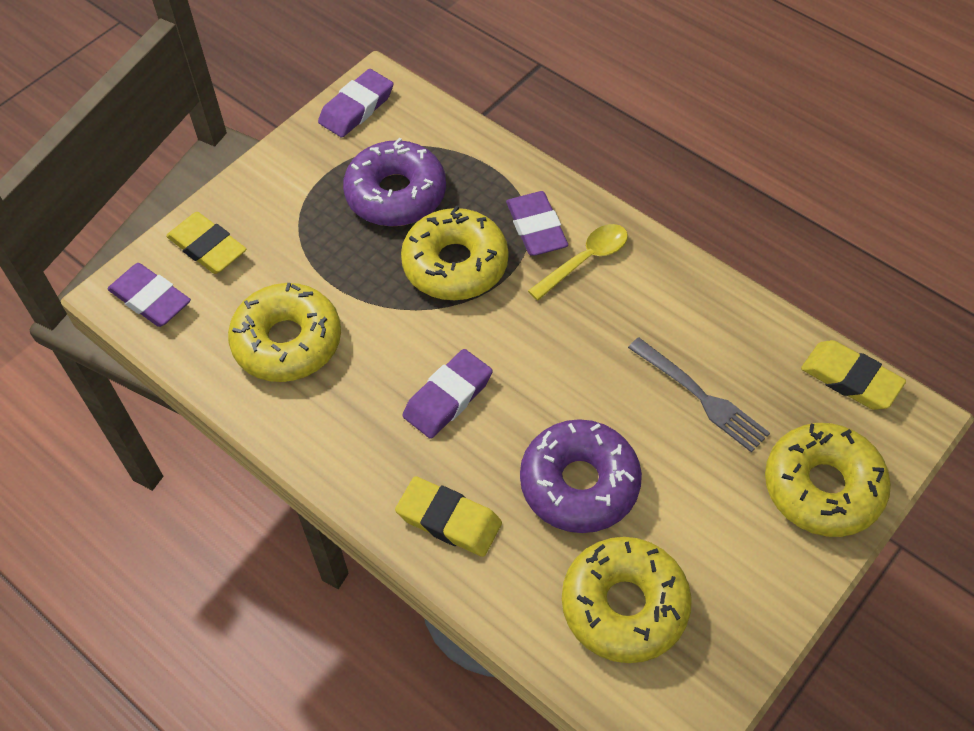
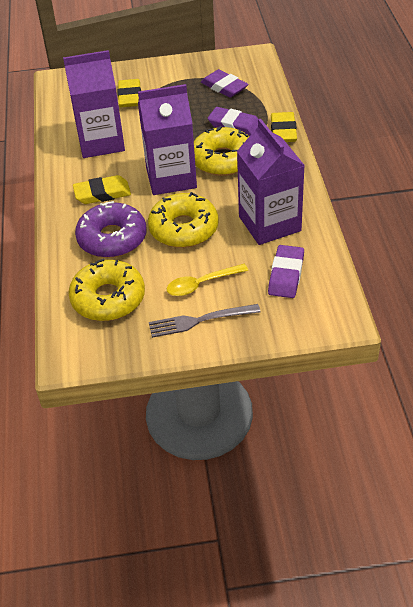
purple carton: none = 0 -> [63,50,125,158] [138,84,197,195] [237,119,305,245] = 3
purple donut: [343,138,446,227] [520,419,642,533] = 2 -> [75,201,147,258] = 1
purple eraser: [108,263,191,327] [318,69,393,137] [402,349,493,439] [506,191,568,256] = 4 -> [201,69,249,97] [208,107,258,136] [268,245,304,298] = 3
yellow donut: [228,283,341,382] [401,206,509,300] [562,537,692,663] [765,423,891,537] = 4 -> [68,259,145,321] [148,192,219,248] [194,126,249,176] = 3

